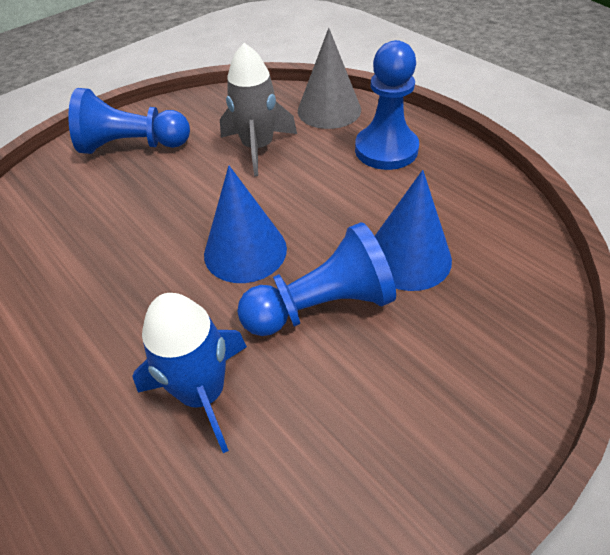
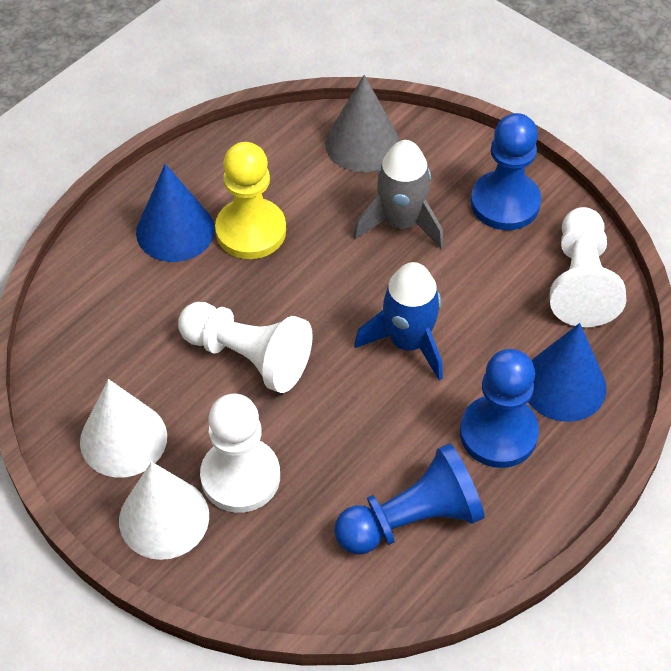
white cone: none = 0 -> [80,379,167,478] [119,462,209,560] = 2
white pawn: none = 0 -> [178,302,313,393] [200,394,280,513] [550,207,627,327] = 3
yellow pawn: none = 0 -> [215,142,286,259] = 1

